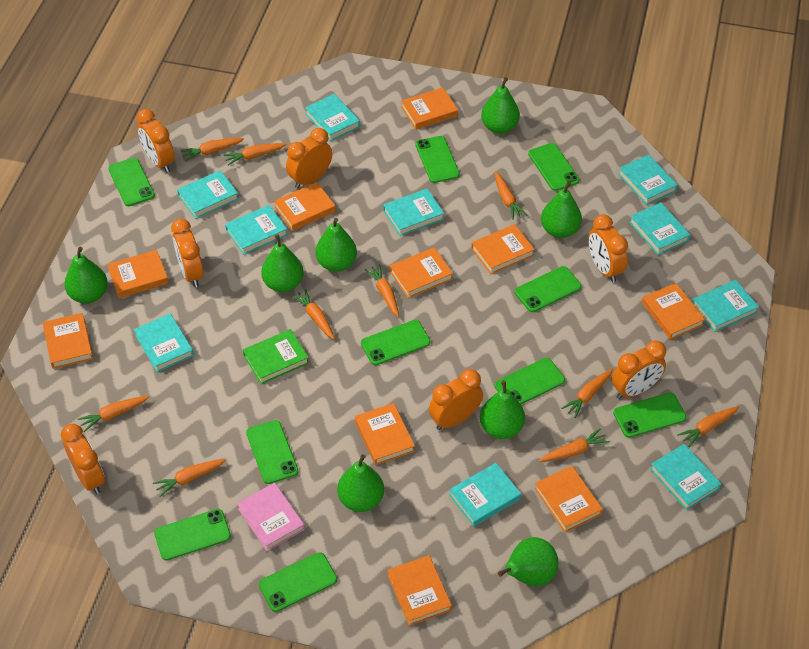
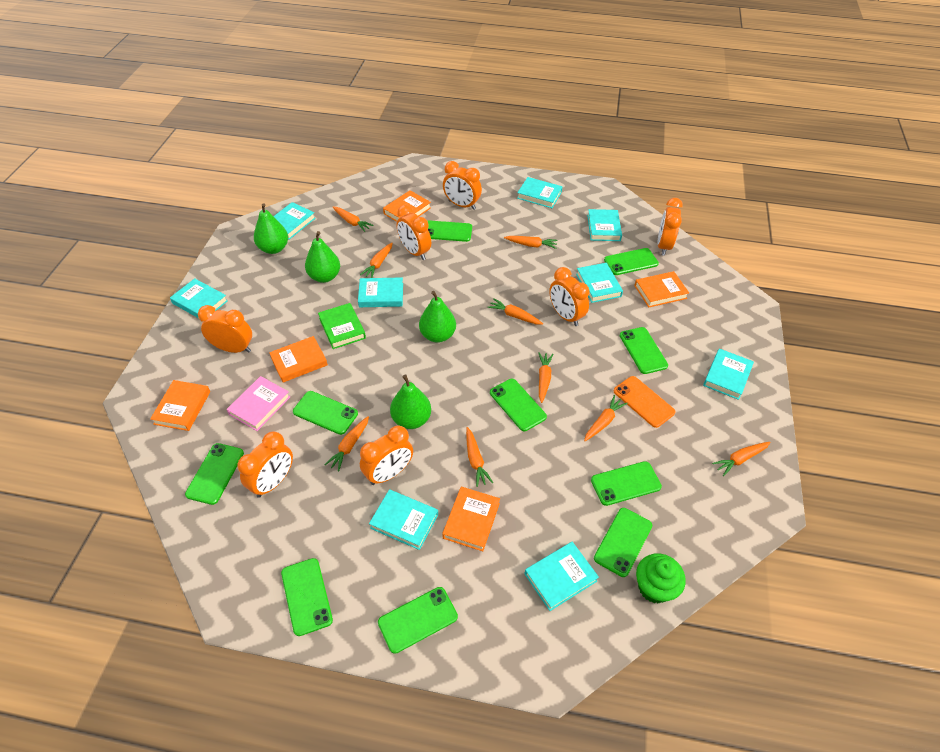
green cupcake: none = 0 -> [636,553,685,604] = 1
green pear: [64,247,108,304] [261,234,304,292] [315,218,357,272] [337,454,384,512] [480,380,525,439] [481,77,520,134] [498,537,559,587] [541,181,582,238] = 8 -> [254,203,288,254] [305,231,340,283] [390,374,431,429] [419,291,456,343] = 4
orange book: [43,313,93,369] [107,250,169,298] [274,182,336,231] [355,403,415,465] [387,555,452,626] [390,247,453,298] [401,87,458,130] [471,224,535,274] [534,466,603,533] [642,283,705,340] = 10 -> [150,380,210,431] [269,336,328,382] [383,190,431,222] [442,487,500,551] [634,271,689,307] = 5
orange carrot: [78,396,149,432] [153,459,226,497] [181,138,244,161] [223,143,286,165] [291,289,335,339] [365,264,399,317] [494,172,527,220] [539,428,609,462] [561,369,613,418] [677,406,739,447] = 10 -> [324,416,369,471] [333,207,374,232] [360,243,393,278] [466,427,493,487] [487,298,543,325] [504,236,558,249] [538,352,554,403] [584,395,628,441] [712,442,771,476] = 9
orange phone: none = 0 -> [614,376,676,428] = 1
turquoise book: [134,314,194,372] [177,170,239,219] [225,205,288,255] [305,94,360,141] [383,189,444,236] [449,463,521,527] [618,155,678,205] [629,202,690,255] [650,444,721,510] [692,280,759,332] = 10 -> [170,278,228,318] [273,202,315,240] [358,277,403,307] [369,489,438,550] [517,177,563,208] [524,542,599,611] [576,263,623,303] [587,209,622,241] [703,348,754,400] = 9

